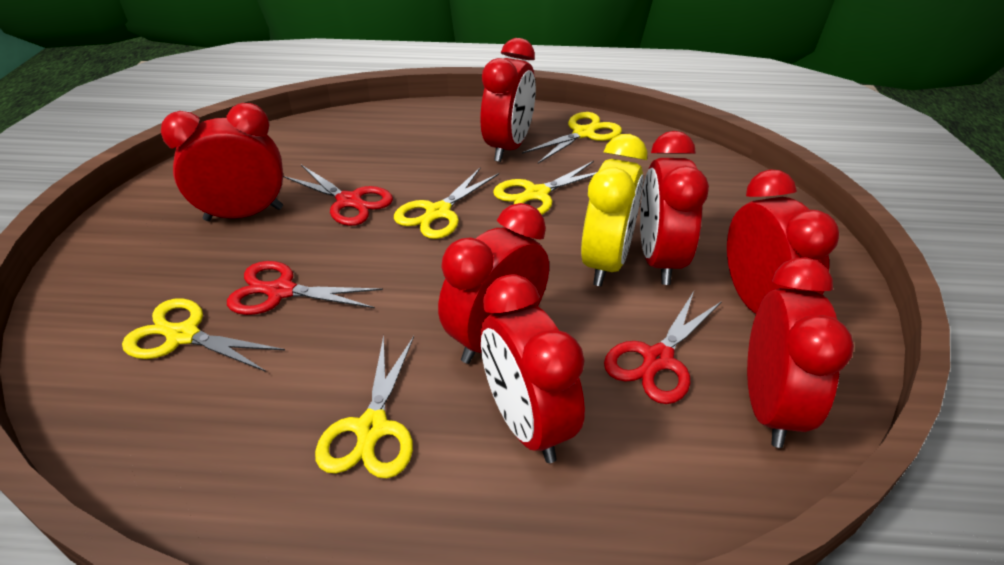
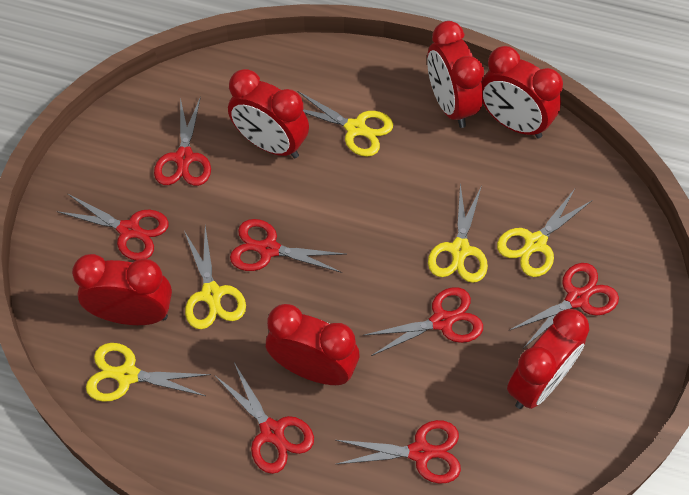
red clock: [161,103,283,221] [438,203,549,364] [480,38,536,162] [481,274,585,463] [640,131,709,285] [727,169,839,314] [747,257,854,448] = 7 -> [72,254,172,325] [228,69,309,158] [266,304,359,385] [427,21,484,128] [481,46,563,138] [507,309,589,409] = 6
red scissors: [227,261,383,315] [283,165,393,226] [604,291,722,404] = 3 -> [57,194,169,260] [154,96,211,186] [214,363,314,474] [230,219,346,273] [336,420,461,484] [363,287,483,356] [508,263,619,348] = 7
yellow clock: [581,134,647,286] = 1 -> none = 0

